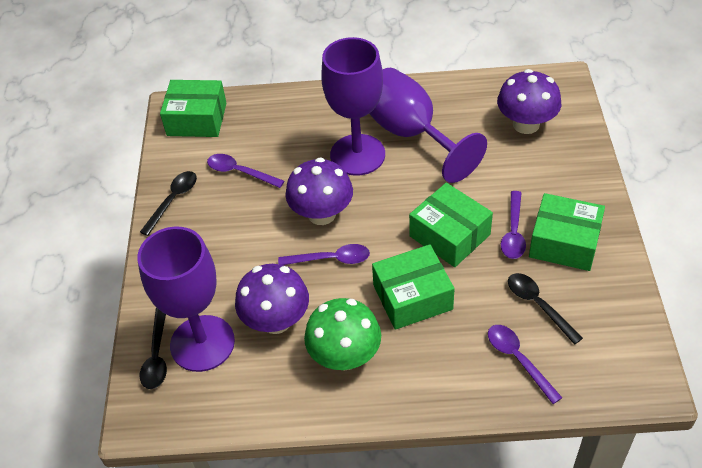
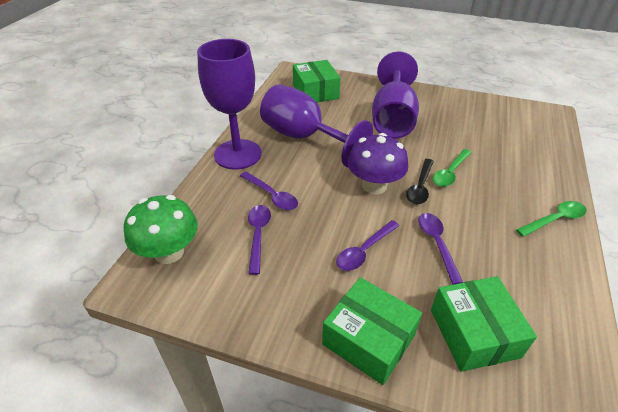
black spoon: [140,171,197,236] [140,308,167,389] [508,273,583,345] = 3 -> [406,159,434,205] = 1
green box: [160,80,227,137] [372,245,455,330] [409,183,493,267] [529,193,605,271] = 4 -> [293,60,341,102] [322,277,422,385] [431,276,537,372] = 3
green spoon: none = 0 -> [433,149,472,187] [516,201,587,237] = 2
purple mushroom: [235,264,309,334] [285,157,353,225] [497,69,561,134] = 3 -> [348,133,408,194] = 1

